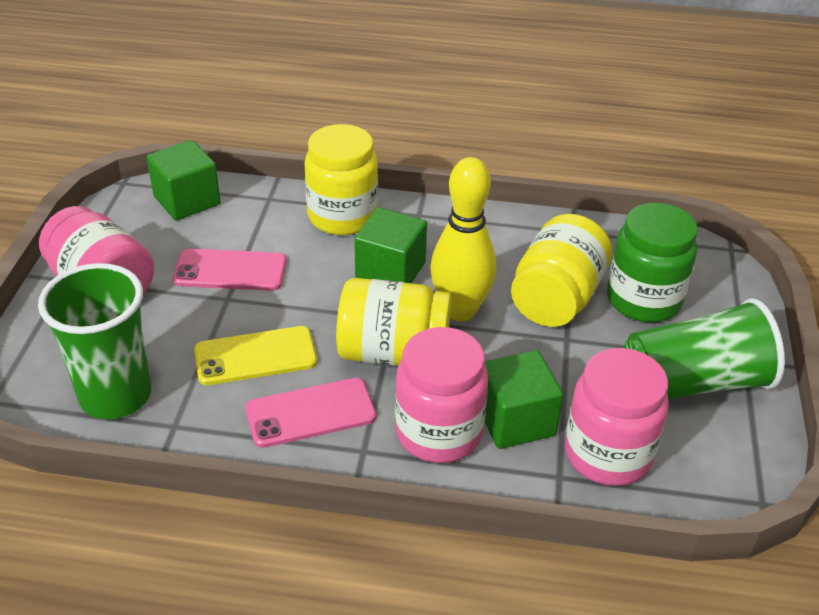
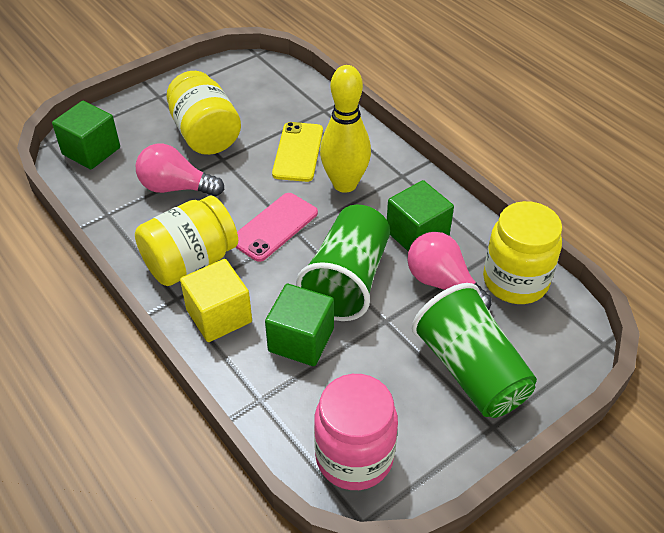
green jar: [607,203,698,322] = 1 -> none = 0
pink jar: [39,206,154,296] [395,327,488,463] [565,348,669,486] = 3 -> [314,374,398,490] = 1
pink light bulb: none = 0 -> [136,144,224,196] [407,232,492,310] = 2
pink phone: [173,249,287,291] [245,378,376,448] = 2 -> [235,193,318,262] = 1
yellow cube: none = 0 -> [180,259,252,342] = 1

